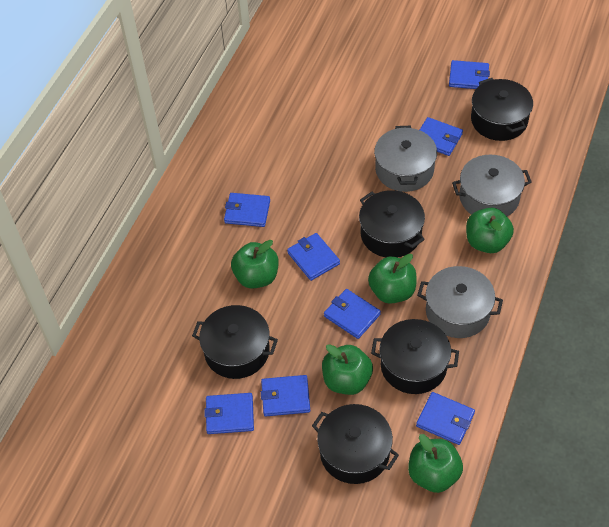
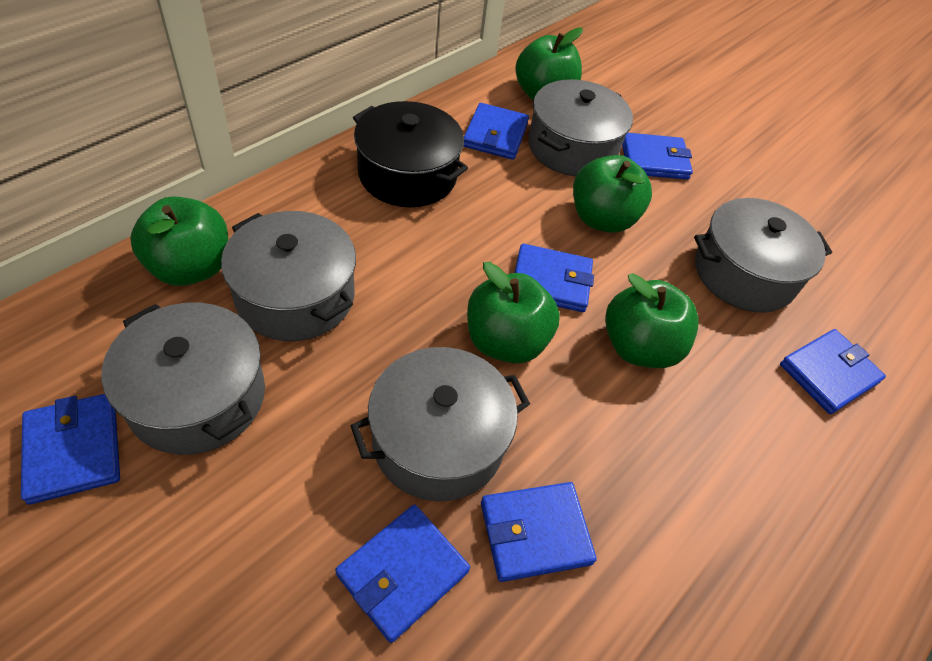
black pot: [192,305,278,379] [312,404,399,484] [359,190,425,257] [371,319,459,394] [471,78,533,141] = 5 -> [353,101,468,207] = 1
blue wallet: [204,393,254,434] [224,193,270,227] [261,375,310,416] [287,233,340,281] [324,289,381,339] [416,392,475,445] [420,117,463,156] [449,60,490,89] = 8 -> [21,394,120,505] [335,504,470,643] [463,103,529,160] [481,482,597,582] [515,244,594,312] [622,133,693,180] [780,329,886,414] = 7
grey pot: [374,126,437,192] [417,266,503,338] [452,155,532,217] = 3 -> [101,303,265,455] [221,211,356,341] [351,347,530,501] [528,79,633,176] [694,198,832,313] = 5

